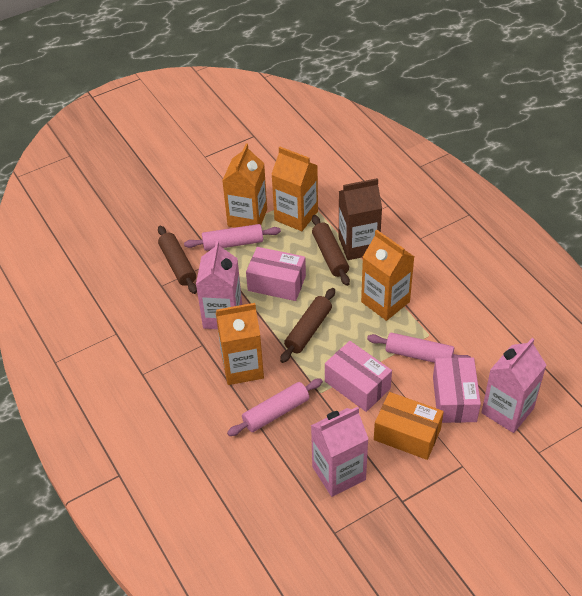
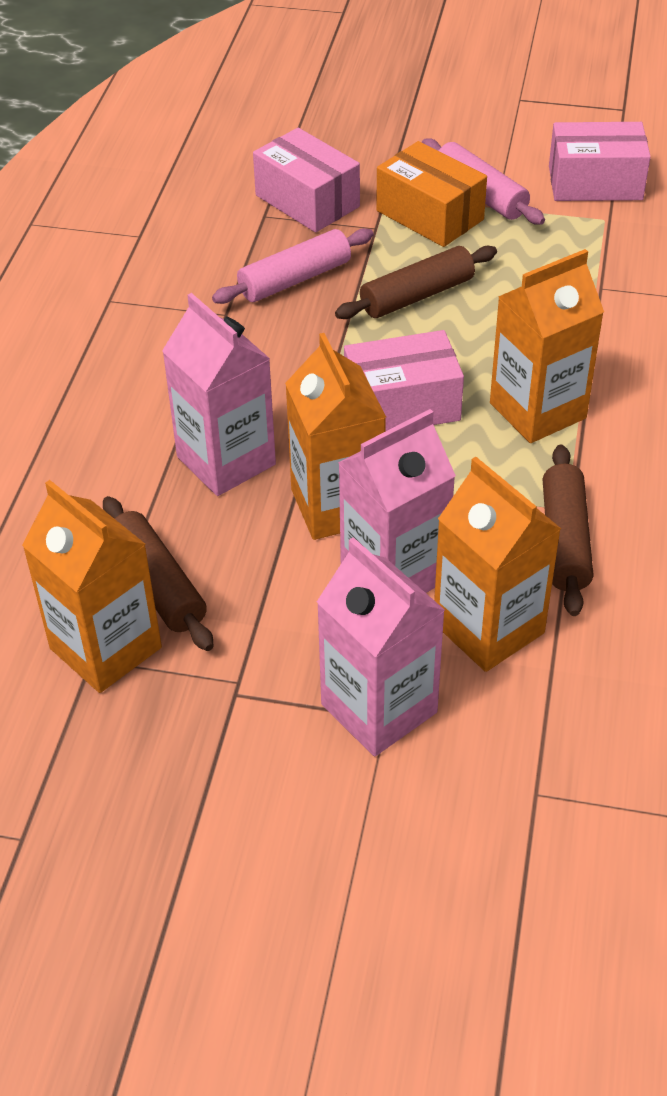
brown carton: [339,178,382,260] = 1 -> none = 0
pink rolling pin: [184,224,281,251] [227,378,323,436] [367,332,472,363] = 3 -> [212,228,373,304] [422,138,545,225] = 2

